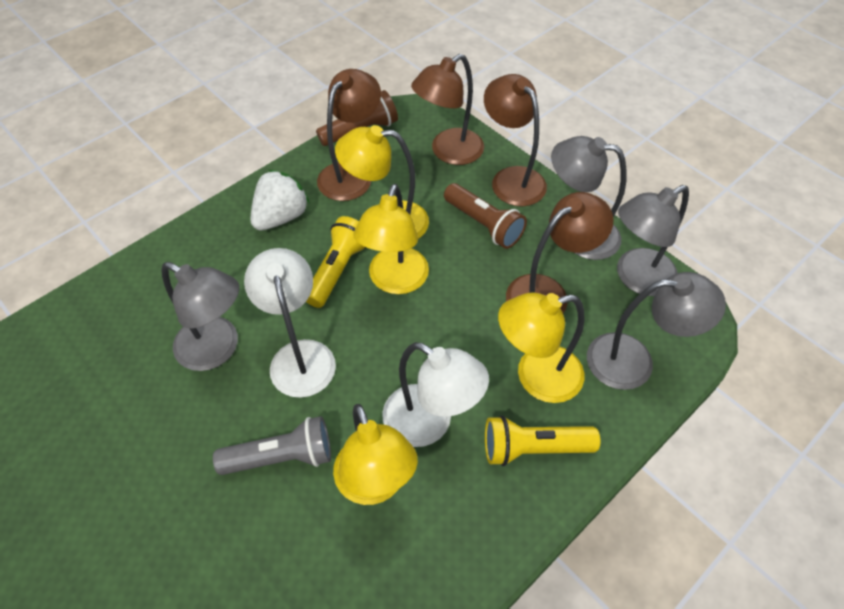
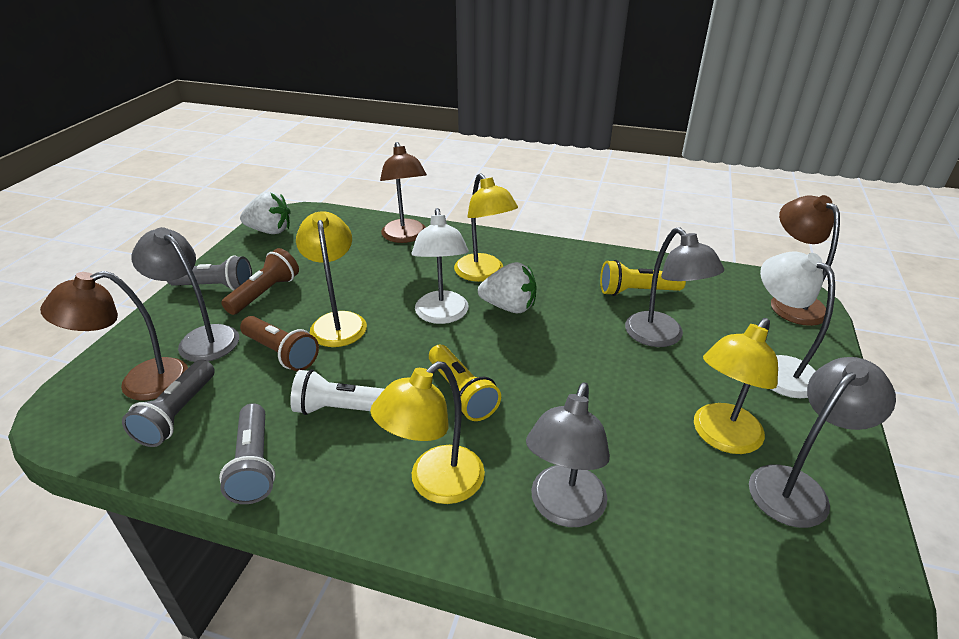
brown lamp: [317,69,381,201] [411,54,484,165] [484,74,547,206] [506,192,614,313] = 4 -> [40,271,188,401] [380,142,427,243] [771,195,840,326] = 3
grey flashlight: [213,416,331,475] = 1 -> [122,359,215,447] [167,256,252,291] [219,403,276,504] = 3
white flashlight: none = 0 -> [290,369,384,415] = 1
white strawberry: [250,170,310,230] = 1 -> [240,192,291,234] [478,262,536,313] = 2

